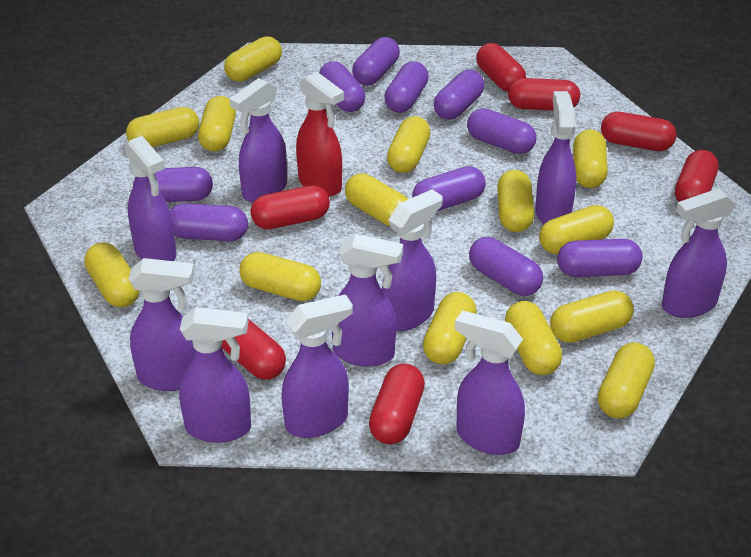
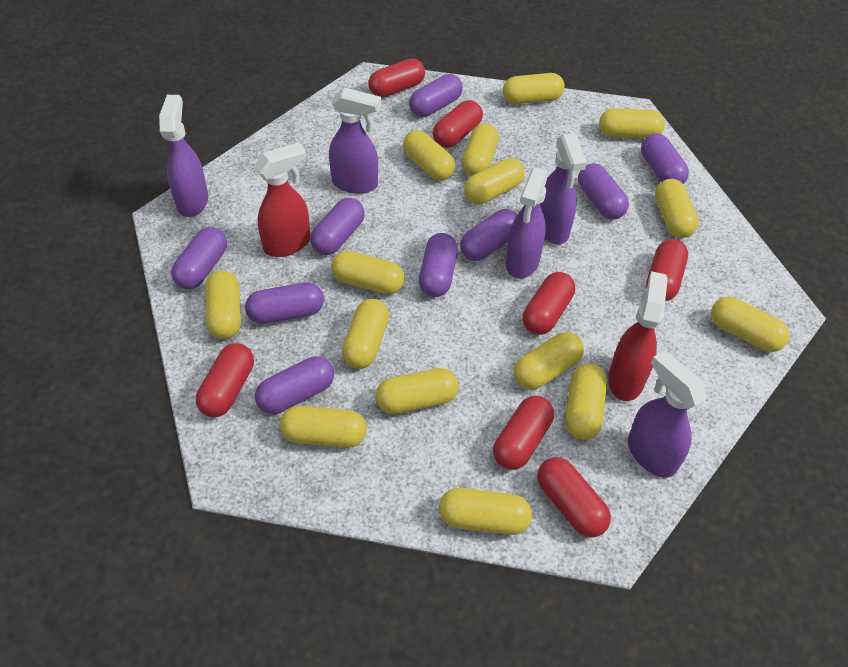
purple capsule: [133,167,213,202] [170,203,248,241] [319,61,365,112] [352,37,400,85] [384,61,429,113] [412,166,486,212] [434,70,484,120] [467,108,536,154] [469,237,543,296] [557,239,642,277] = 10 -> [171,227,227,289] [245,282,324,324] [255,356,334,414] [310,198,365,255] [409,74,463,117] [419,233,458,297] [460,209,517,261] [578,163,629,220] [641,133,689,184] = 9
purple spray bottle: [124,136,176,261] [128,258,195,391] [179,307,251,443] [230,78,287,203] [282,294,353,438] [332,234,403,367] [382,190,443,331] [455,310,525,455] [535,91,577,224] [662,188,736,318] = 10 -> [159,95,208,217] [329,87,381,194] [506,167,548,279] [540,133,587,244] [628,350,707,478] = 5
red spray bottle: [296,72,344,197] = 1 -> [254,142,310,257] [608,271,668,401] = 2
yellow capsule: [84,242,140,307] [126,107,199,147] [198,96,236,152] [224,36,282,82] [239,252,321,301] [345,173,408,227] [387,116,431,173] [423,292,477,365] [497,170,534,232] [505,301,562,375] [539,205,614,254] [550,290,634,343] [573,129,608,188] [598,342,655,418] = 14 -> [205,271,241,339] [279,406,367,448] [331,251,405,295] [342,299,389,369] [375,368,459,414] [403,130,455,181] [439,488,532,535] [462,123,499,176] [464,158,525,204] [503,73,565,104] [514,332,584,390] [565,363,607,440] [599,108,665,139] [655,179,699,238] [711,297,790,352] = 15

